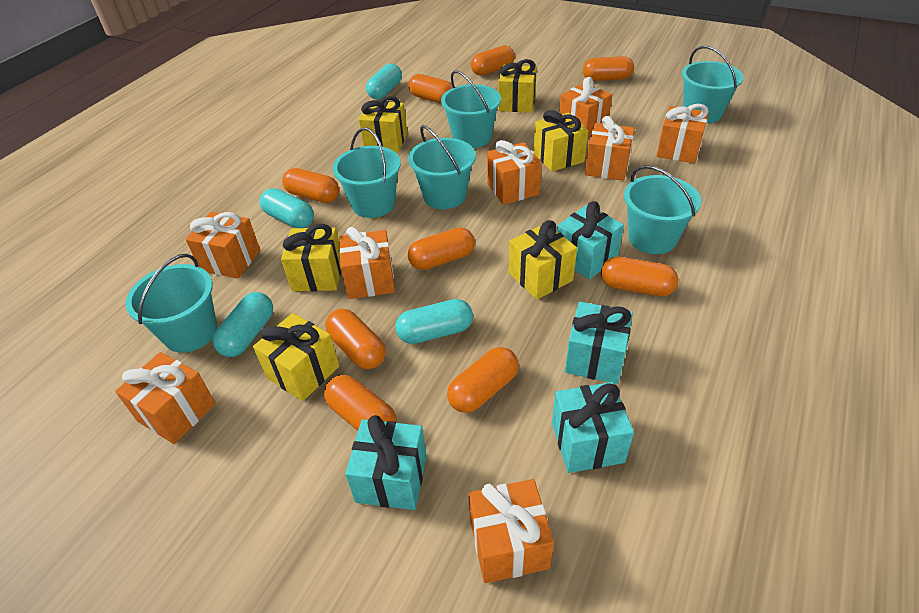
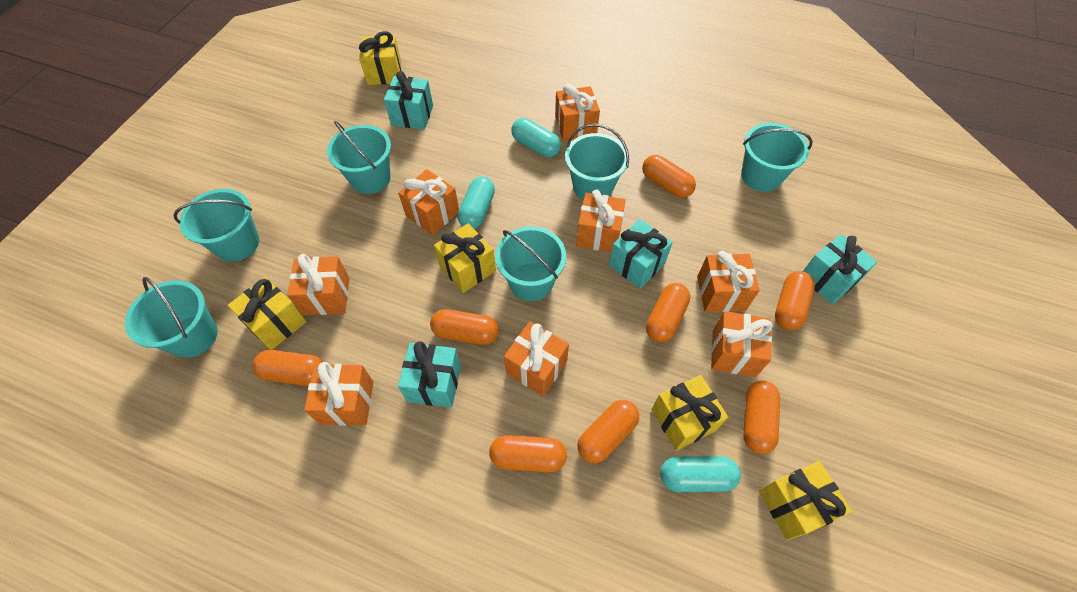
orange capsule: [282,168,339,203] [324,375,396,431] [325,309,386,369] [407,227,475,270] [409,74,453,104] [447,347,519,413] [471,45,515,76] [583,56,634,81] [601,257,678,296] = 9 -> [252,350,323,386] [430,309,499,345] [489,435,567,472] [578,400,639,463] [642,155,696,198] [646,283,690,343] [743,381,780,454] [775,271,815,331] = 8
turquoise capsule: [212,292,273,357] [259,188,314,228] [366,64,402,99] [395,299,473,344] = 4 -> [457,177,495,229] [511,118,561,157] [660,456,741,492] = 3
yellow gift: [253,313,339,401] [281,224,341,291] [359,96,407,152] [498,59,537,113] [509,220,577,299] [534,110,588,172] = 6 -> [228,277,307,350] [359,31,401,85] [434,223,496,293] [651,375,728,451] [759,461,852,540] = 5

